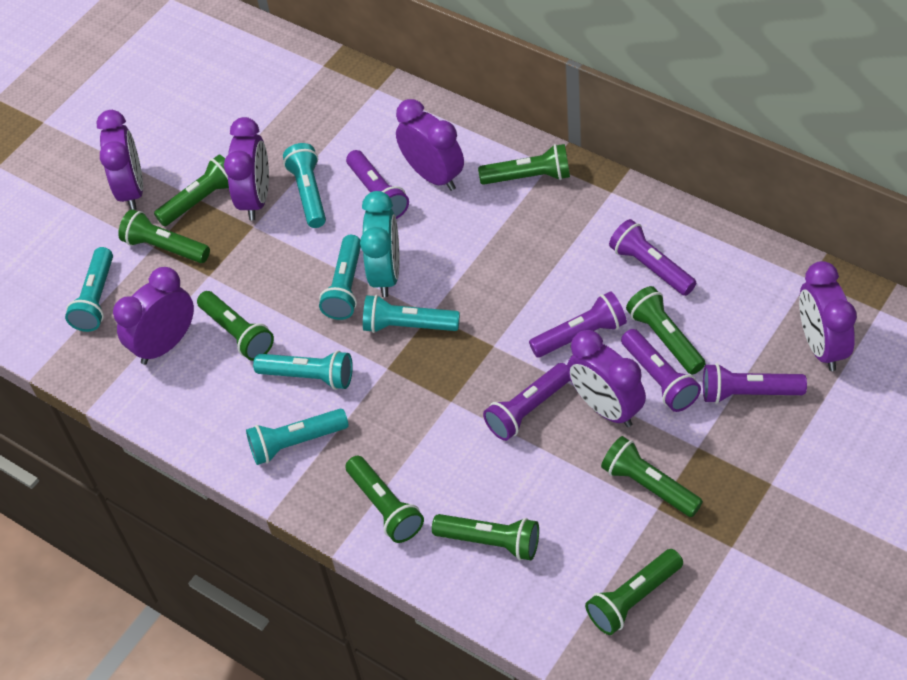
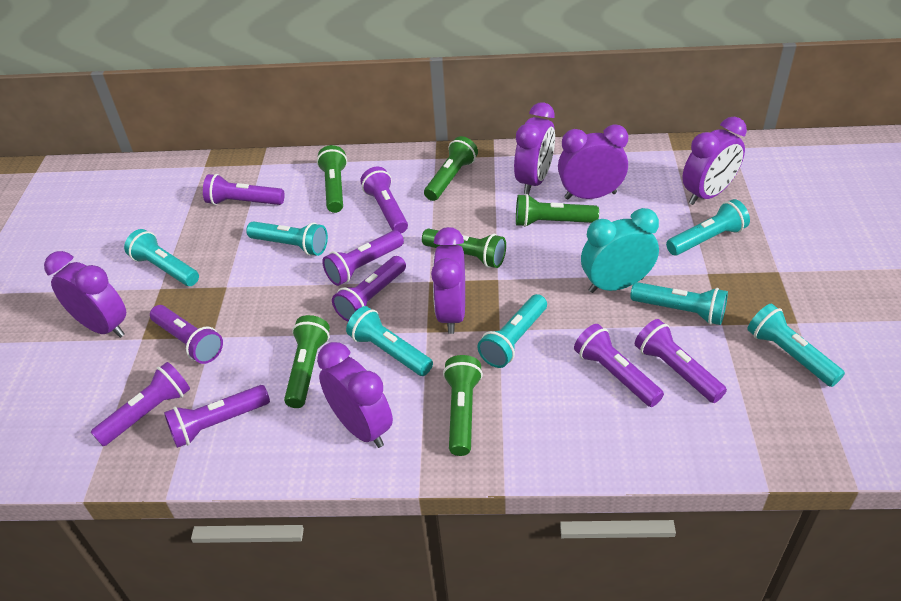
green flashlight: [118,209,210,263] [154,154,229,226] [197,291,274,361] [345,456,424,543] [432,514,539,560] [478,144,570,185] [585,549,683,635] [601,436,703,517] [626,286,705,375] = 9 -> [284,315,330,408] [317,145,347,213] [422,229,506,268] [424,136,478,201] [443,355,483,456] [516,194,599,227] = 6
purple flashlight: [346,150,409,219] [483,363,570,441] [529,291,627,358] [609,219,696,296] [621,329,701,412] [703,363,807,404] = 6 -> [91,362,190,446] [150,305,223,364] [164,385,270,448] [203,174,285,205] [322,230,404,286] [332,256,406,321] [360,167,408,233] [574,324,664,407] [635,319,727,403] = 9
turquoise flashlight: [65,247,113,332] [246,409,349,465] [253,350,353,390] [283,143,326,228] [319,235,361,320] [363,295,460,333] = 6 -> [124,229,199,286] [246,221,328,256] [346,306,433,376] [477,294,547,368] [630,282,728,325] [666,199,750,255] [747,304,845,387] = 7

